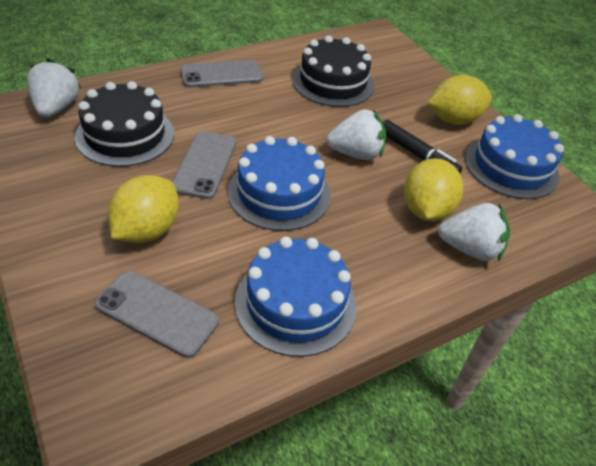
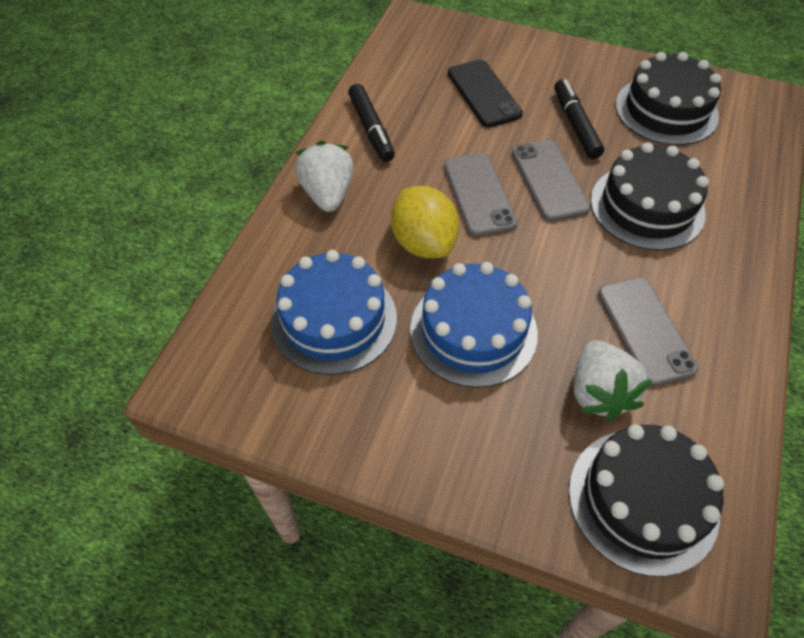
black cake: [75,81,174,167] [292,36,374,107] = 2 -> [569,424,724,577] [591,142,709,251] [616,52,721,145] = 3
black marker: [383,120,462,173] = 1 -> [348,84,395,162] [554,79,604,159] = 2
black phone: none = 0 -> [448,60,523,127] = 1
blue cake: [228,136,331,231] [235,237,357,357] [465,114,564,199] = 3 -> [271,250,397,375] [410,262,538,388] = 2
white strawberry: [27,58,81,117] [327,109,386,160] [438,203,510,261] = 3 -> [295,141,354,212] [574,340,652,421] = 2
yellow lemon: [108,175,179,243] [404,158,463,221] [428,75,492,125] = 3 -> [391,186,459,259] = 1

